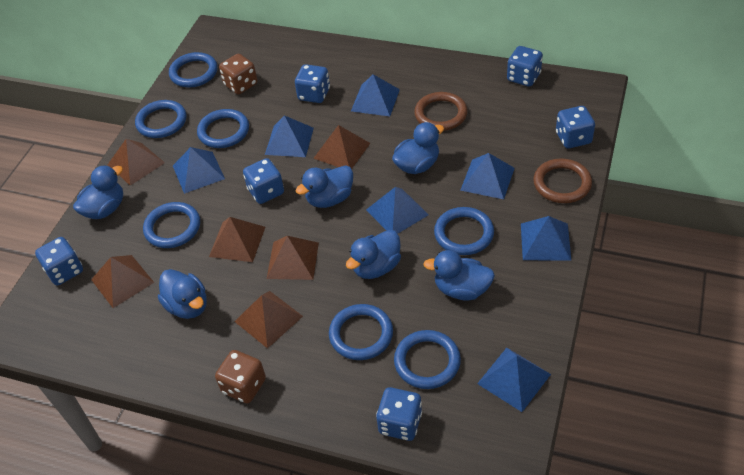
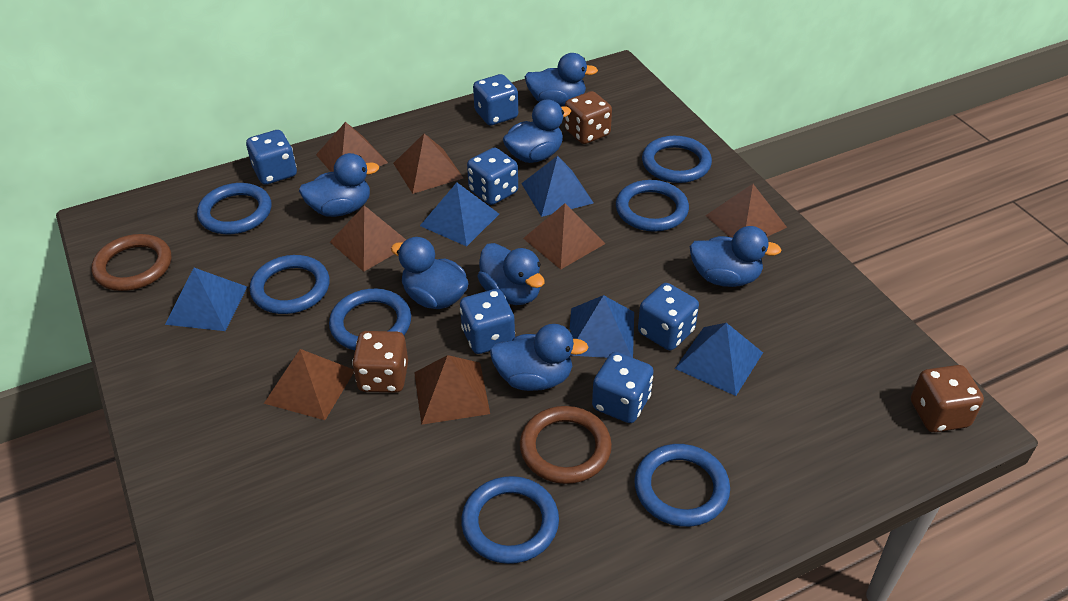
blue duck: [73,165,123,219] [158,269,207,319] [295,165,353,208] [346,230,401,279] [392,122,444,174] [423,250,495,301] = 6 -> [299,153,379,217] [391,237,469,309] [477,243,545,305] [490,324,588,391] [503,99,571,163] [525,53,598,107] [690,226,782,287] = 7
blue pyramid: [173,147,225,194] [265,115,314,157] [351,74,400,117] [366,187,429,234] [461,153,515,199] [477,348,551,412] [521,216,571,261] = 7 -> [165,268,247,331] [420,182,499,247] [521,156,593,217] [570,295,634,358] [675,323,763,396] = 5
brown dice: [215,350,266,403] [219,54,257,94] = 2 -> [352,331,408,393] [565,91,612,144] [911,365,984,432] = 3
brown pyramid: [91,255,154,308] [108,139,165,186] [209,217,265,262] [234,291,303,349] [267,236,319,280] [313,125,370,169] = 6 -> [264,349,354,420] [316,122,388,172] [330,205,406,272] [393,133,463,194] [414,355,490,425] [523,203,606,269] [705,184,787,238] = 7

